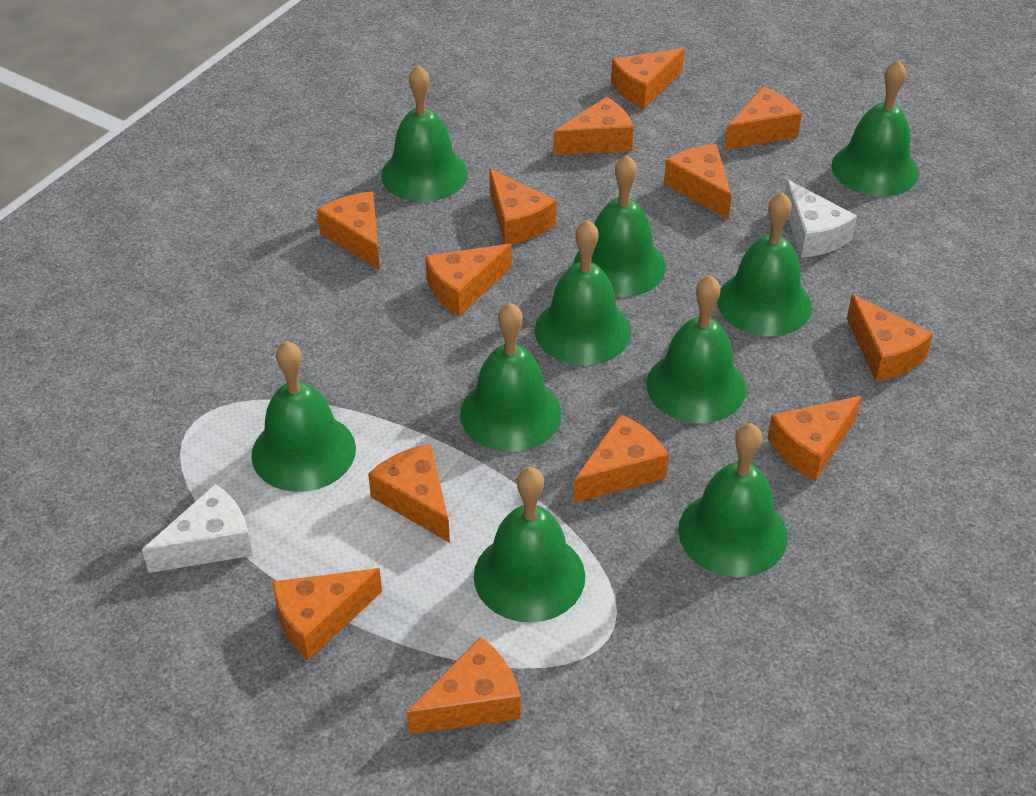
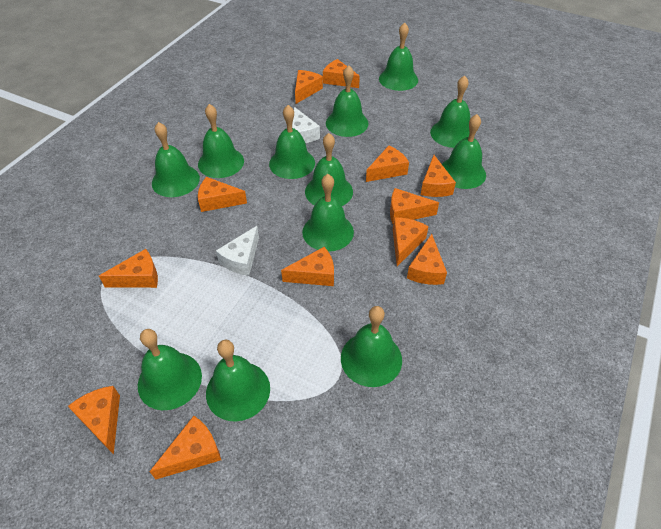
green bell: [251,341,356,492] [381,65,468,202] [460,303,561,452] [474,467,585,623] [535,220,631,365] [574,155,666,297] [646,275,747,423] [678,423,788,577] [717,192,812,336] [832,60,919,196] = 10 -> [138,329,202,410] [152,122,200,197] [198,104,244,178] [206,339,270,422] [269,105,315,179] [302,174,354,252] [305,133,353,206] [326,65,369,137] [341,306,402,387] [379,22,418,91] [430,75,470,148] [442,114,486,189] = 12
orange cheese: [272,568,382,660] [317,191,380,270] [368,444,450,543] [406,637,521,734] [425,244,512,316] [489,169,556,244] [553,97,634,155] [574,414,669,502] [611,48,684,109] [664,144,732,220] [724,87,802,150] [767,396,862,481] [847,294,933,381] = 13 -> [68,386,120,455] [99,249,158,288] [149,416,221,479] [198,177,247,212] [281,247,334,286] [295,70,323,104] [323,59,360,88] [366,145,409,182] [390,188,439,224] [393,217,429,266] [407,234,447,285] [421,155,456,197] = 12

